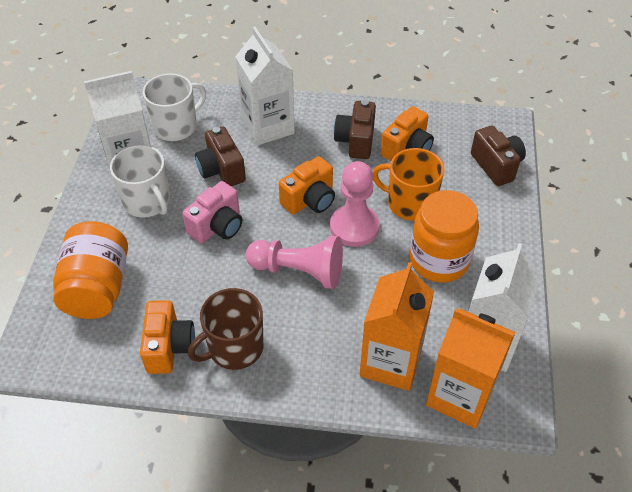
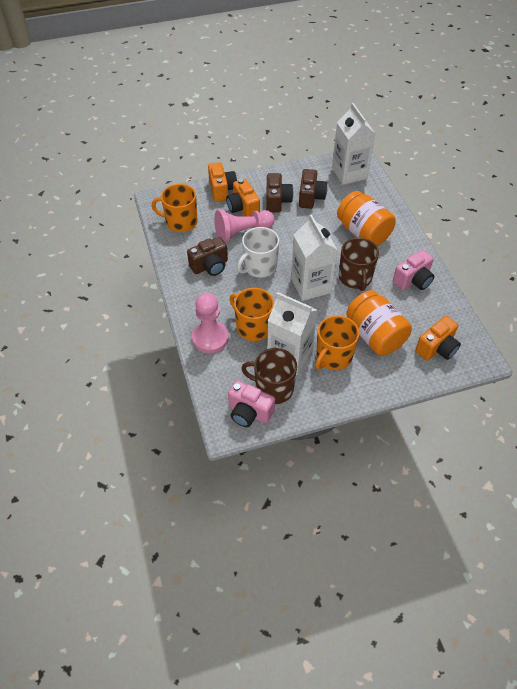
brown mug: [188,288,264,370] = 1 -> [241,348,297,404] [339,238,379,291] = 2
orange carton: [359,262,434,391] [426,308,516,428] = 2 -> none = 0
orange mug: [373,148,445,221] = 1 -> [152,184,197,232] [229,288,274,341] [315,315,359,370] = 3
pink camera: [183,181,242,243] = 1 -> [228,380,275,427] [393,250,434,290] = 2
white mug: [110,145,170,218] [143,73,206,141] = 2 -> [237,227,279,278] = 1

